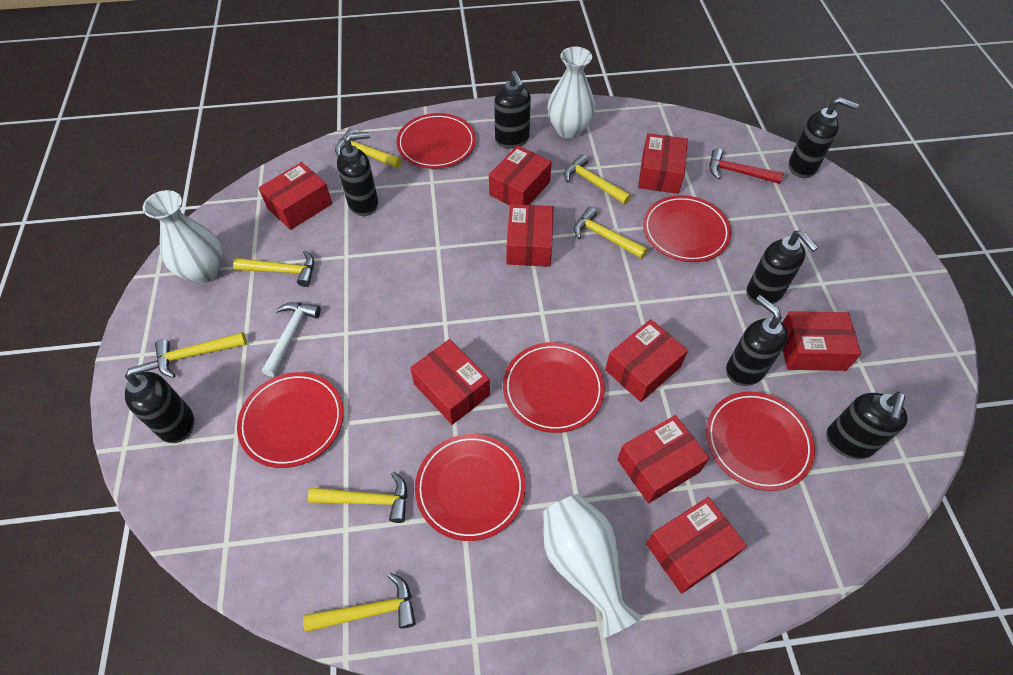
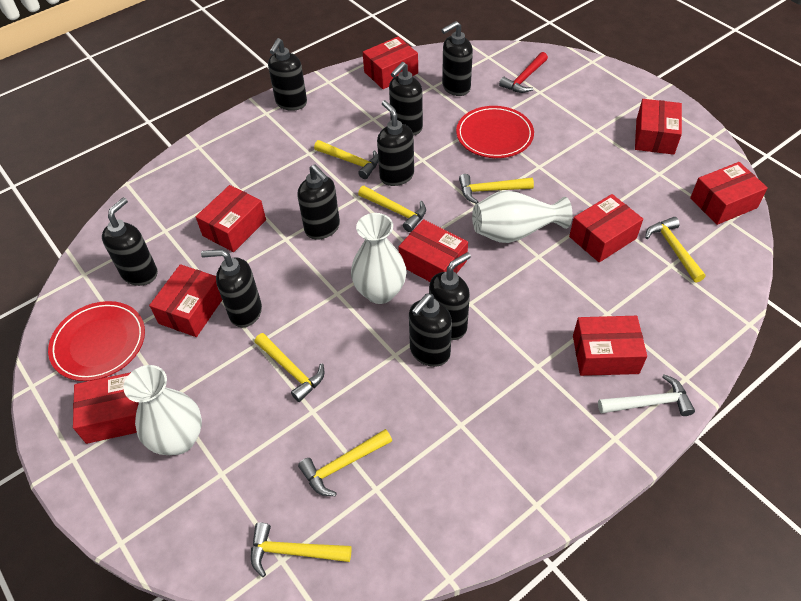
black soap dispenser: [125,360,194,443] [337,132,378,216] [494,71,531,148] [726,295,788,386] [746,230,818,305] [789,97,859,178] [826,392,907,459] = 7 -> [102,197,158,286] [201,249,262,327] [268,38,307,111] [297,164,340,240] [377,100,414,186] [389,62,423,136] [409,294,452,367] [429,252,471,340] [442,21,473,96] = 9
red plate: [237,372,344,468] [396,113,476,169] [415,434,526,541] [503,342,605,433] [643,195,731,262] [706,391,815,491] = 6 -> [48,301,145,381] [456,106,534,158] = 2

